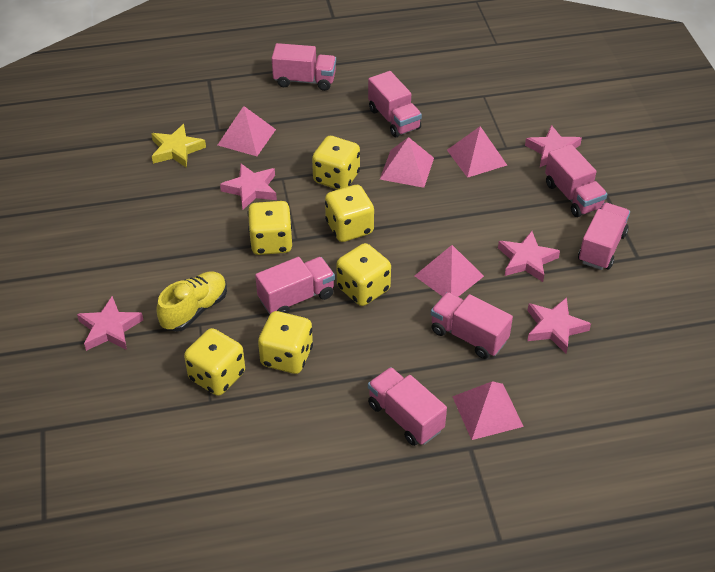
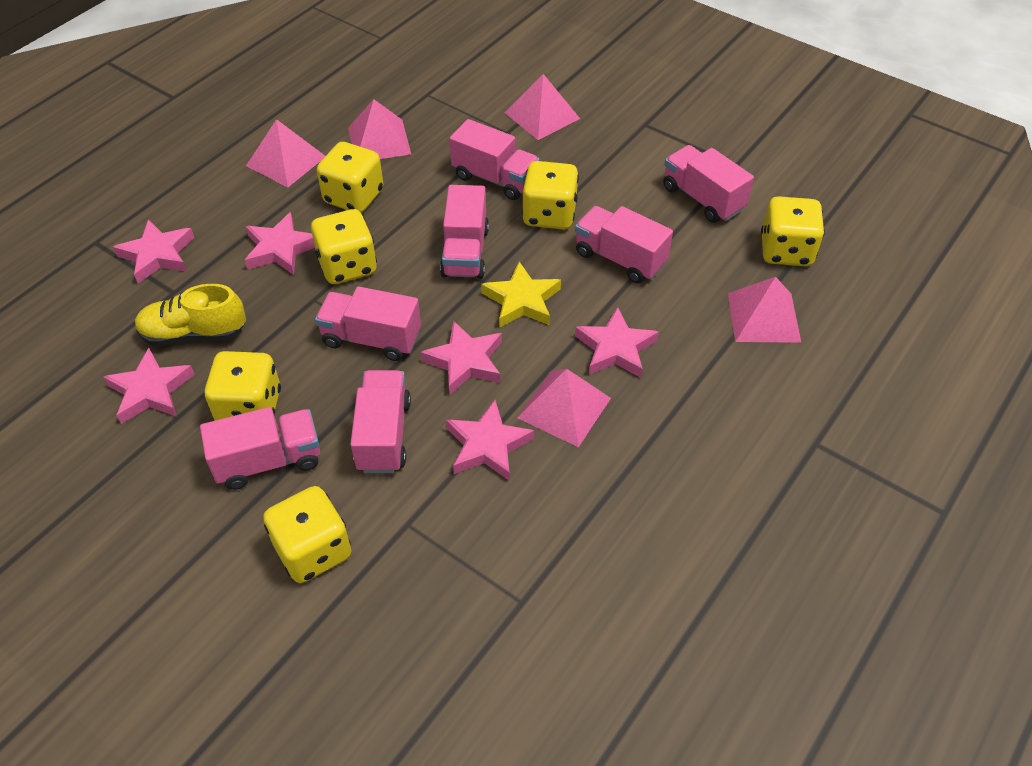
pink star: [77,296,143,351] [220,163,277,209] [498,231,560,282] [525,125,582,167] [527,297,591,354] = 5 -> [103,348,195,424] [113,219,194,283] [245,212,315,275] [420,321,502,395] [446,400,534,481] [575,307,659,378] = 6

